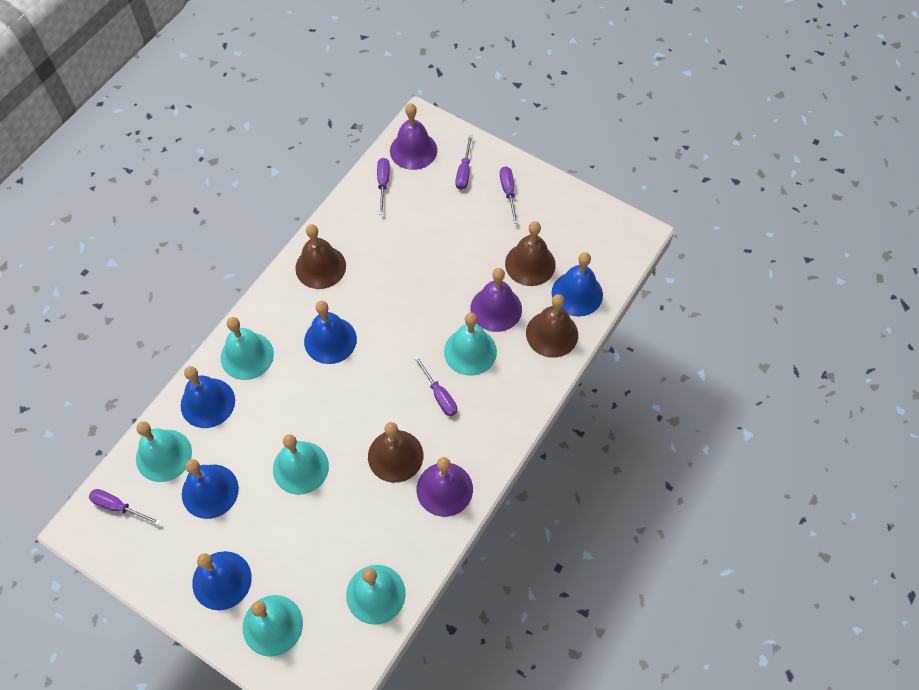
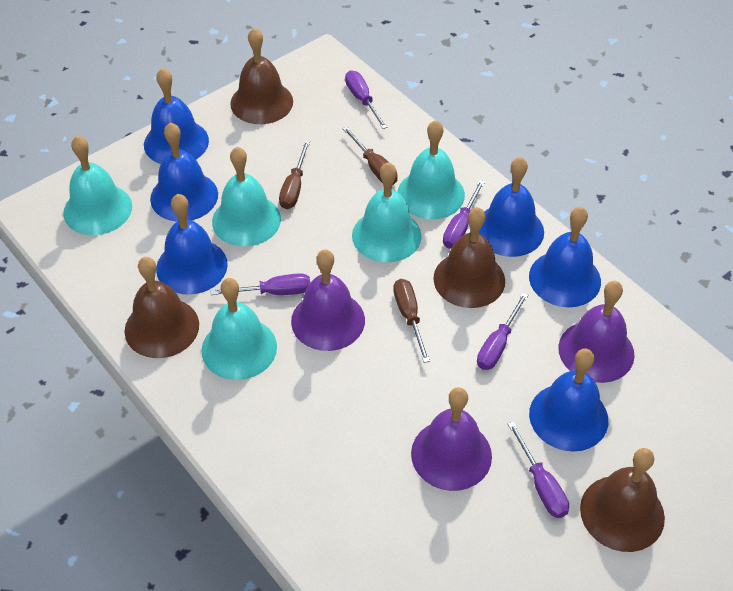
blue bell: [181,366,235,428] [182,459,239,519] [192,551,252,610] [304,301,357,364] [552,252,603,317] = 5 -> [144,68,209,164] [150,122,218,222] [156,194,228,295] [479,157,544,257] [529,207,601,307] [529,349,608,452] = 6
brown screwdriver: none = 0 -> [279,140,310,209] [342,126,398,185] [393,279,430,363] = 3
turquoise bell: [136,421,192,482] [221,317,274,380] [243,595,303,657] [273,434,329,495] [346,565,406,625] [444,313,497,376] = 6 -> [63,136,132,235] [201,278,277,380] [212,147,281,247] [352,162,422,263] [398,120,465,219] = 5

